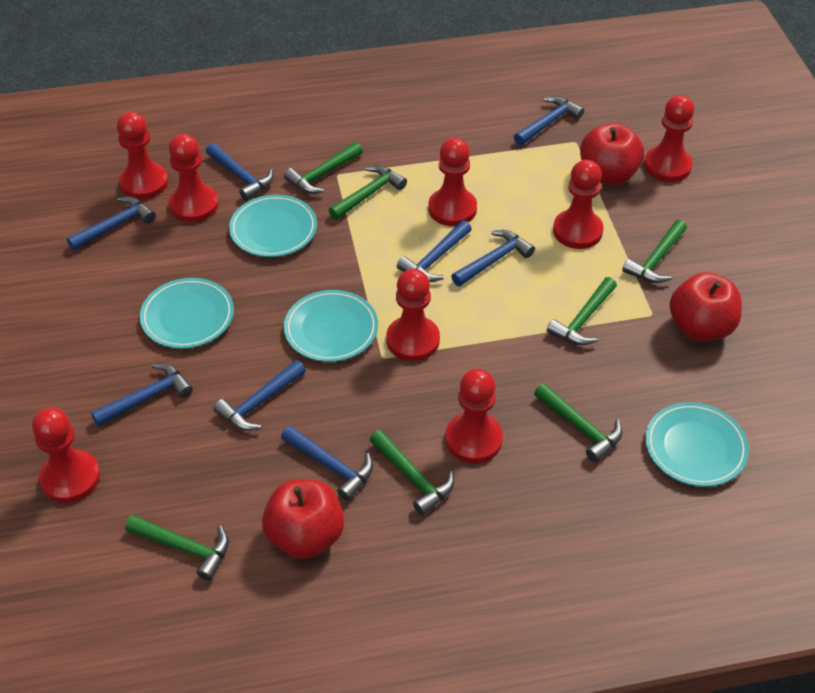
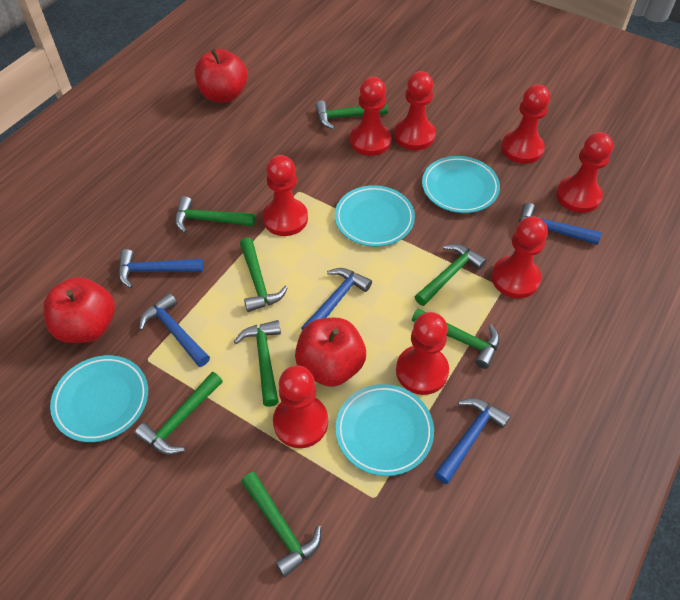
blue hammer: [67,196,156,250] [91,363,193,427] [206,143,273,201] [213,360,306,431] [281,426,373,501] [397,220,472,282] [451,230,535,286] [514,96,584,145] = 8 -> [118,249,203,288] [139,293,210,367] [301,268,372,330] [434,398,511,484] [519,202,602,245] = 5
green hammer: [125,515,229,581] [284,142,363,194] [329,165,407,220] [370,430,454,516] [534,383,622,463] [547,277,617,345] [622,220,687,283] = 7 -> [135,372,223,455] [175,196,255,233] [234,320,281,407] [240,237,288,312] [241,472,321,577] [315,100,388,129] [412,308,499,369] [415,244,487,306] = 8

